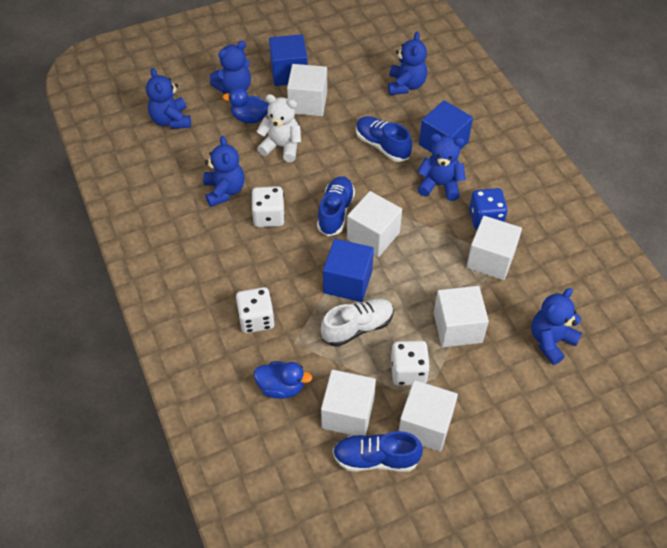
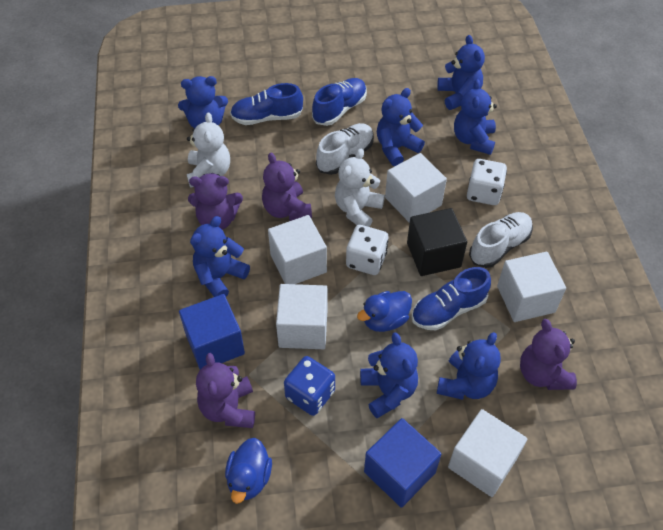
black cube: none = 0 -> [407,208,467,276] = 1
blue cube: [269,34,308,86] [323,239,374,302] [419,100,473,153] = 3 -> [179,294,245,370] [364,418,441,508] = 2
blue teddy bear: [146,68,191,129] [203,136,244,207] [210,41,251,94] [388,32,427,95] [418,134,466,201] [531,288,582,365] = 6 -> [178,76,228,128] [190,216,250,297] [360,332,418,418] [377,88,425,166] [437,35,485,110] [437,332,501,400] [454,79,497,155] = 7
purple teddy bear: none = 0 -> [188,173,243,230] [196,353,255,428] [262,153,312,221] [520,319,577,390] = 4
white cube: [287,64,327,116] [321,370,376,436] [347,191,402,257] [399,380,458,452] [434,286,489,347] [466,216,522,280] = 6 -> [268,215,327,284] [276,284,327,349] [385,153,447,223] [448,409,527,497] [497,252,566,322] = 5
white dice: [236,287,275,333] [251,186,285,227] [391,341,430,385] = 3 -> [346,225,388,275] [467,159,507,205] = 2
white shoe: [321,298,394,347] = 1 -> [316,123,374,175] [469,212,533,268] = 2
white teddy bear: [256,94,301,162] = 1 -> [187,112,230,188] [335,149,385,227] = 2

